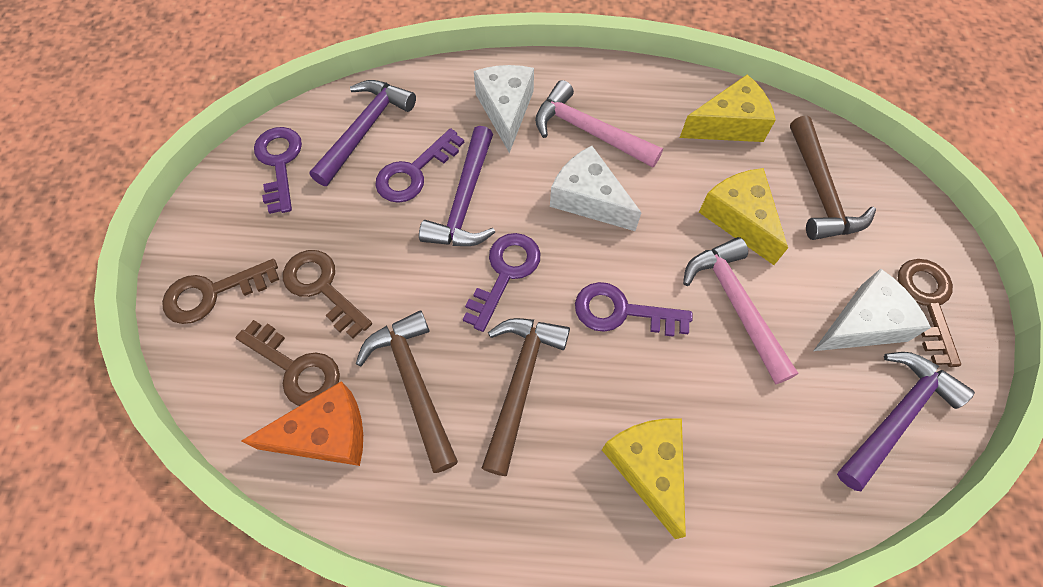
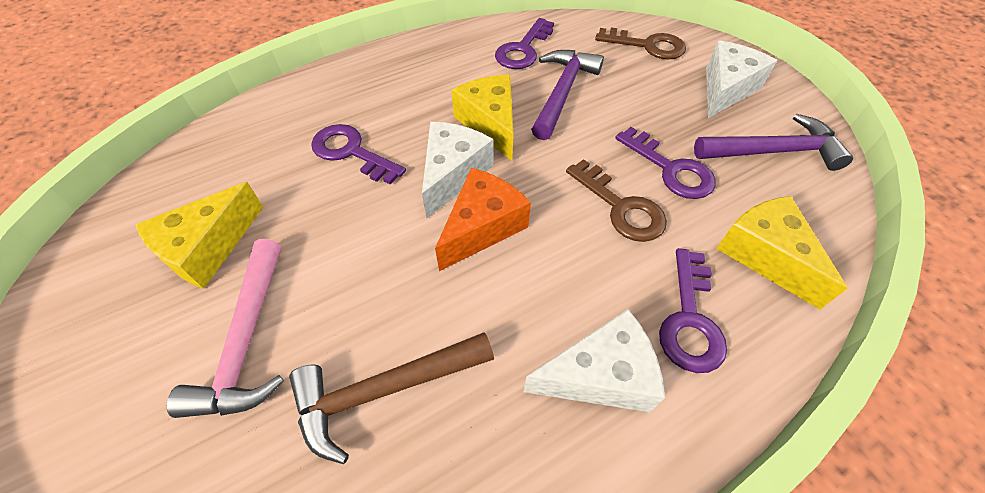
brown hammer: [356,310,458,473] [482,318,570,476] [790,116,876,240] = 3 -> [289,332,494,464] = 1
brown key: [162,259,279,324] [236,320,340,406] [283,250,372,338] [898,259,961,367] = 4 -> [566,159,667,242] [595,28,686,59] = 2
pink hammer: [535,80,663,168] [683,237,798,385] = 2 -> [167,239,284,418] = 1
purple hammer: [309,80,416,186] [419,126,495,246] [837,352,975,491] = 3 -> [531,50,604,140] [694,114,853,171] = 2

